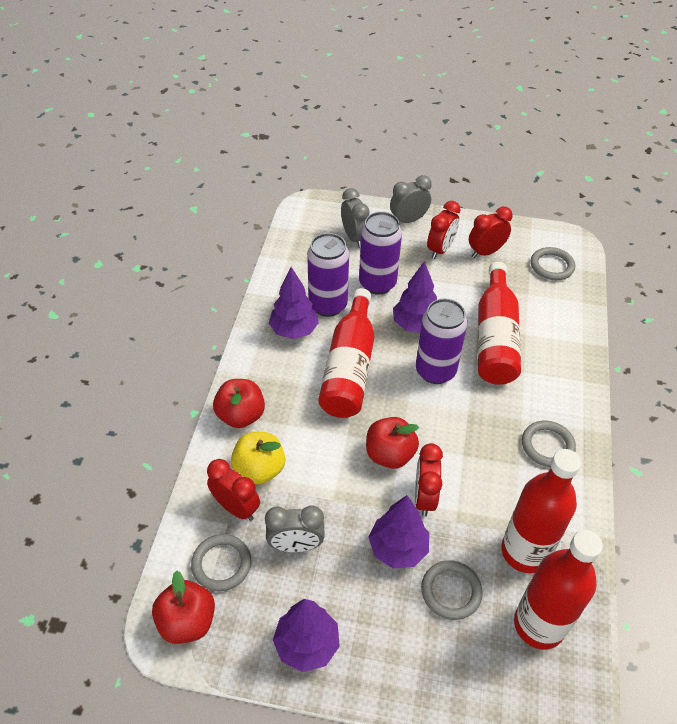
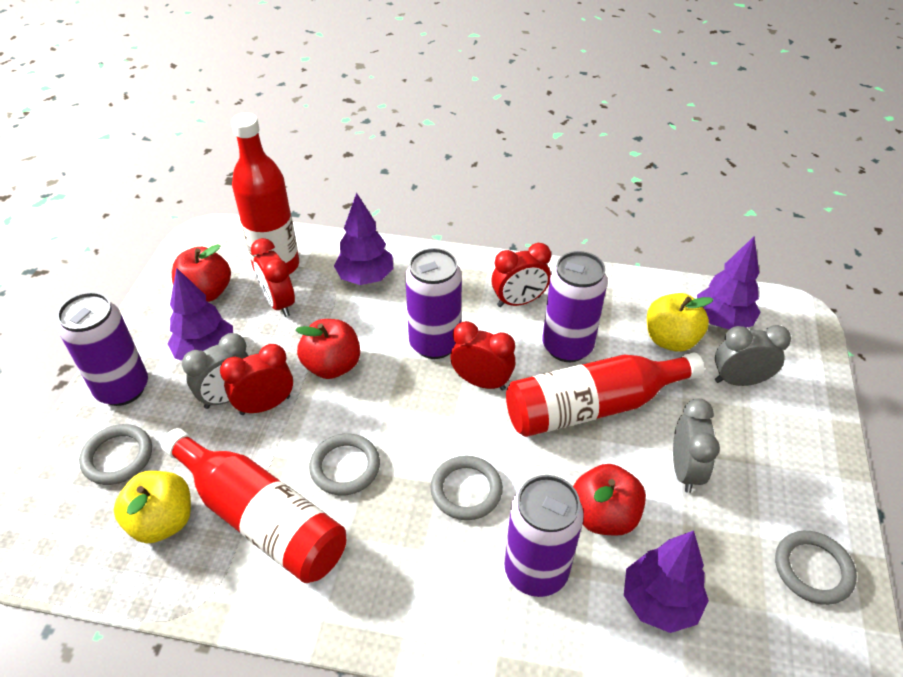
purple can: [307,233,349,317] [359,212,402,295] [416,299,467,384] = 3 -> [57,292,148,406] [405,248,462,359] [504,475,584,597] [542,251,608,362] = 4
red bottle: [318,288,374,418] [478,262,521,385] [501,449,581,573] [514,530,603,650] = 4 -> [161,428,346,583] [231,113,299,275] [506,353,704,437] = 3
yellow apple: [231,432,285,484] = 1 -> [114,471,191,543] [647,293,714,352] = 2

